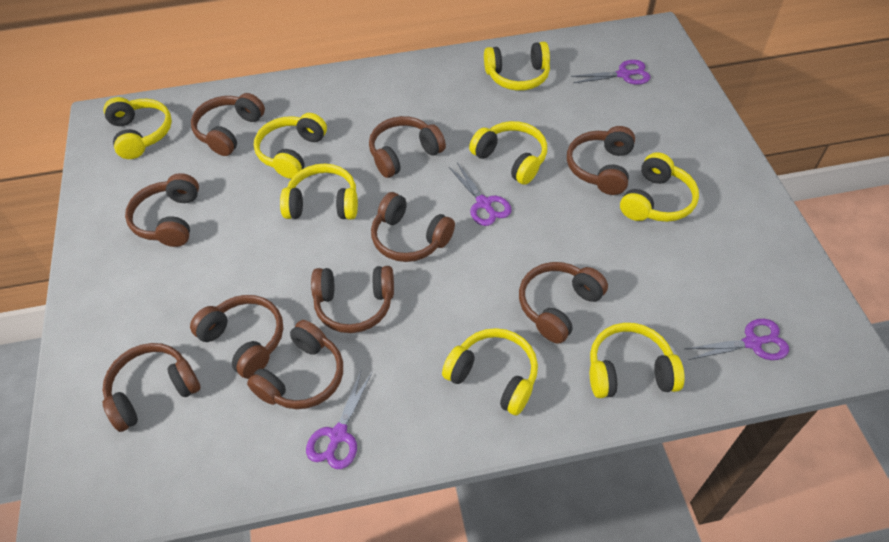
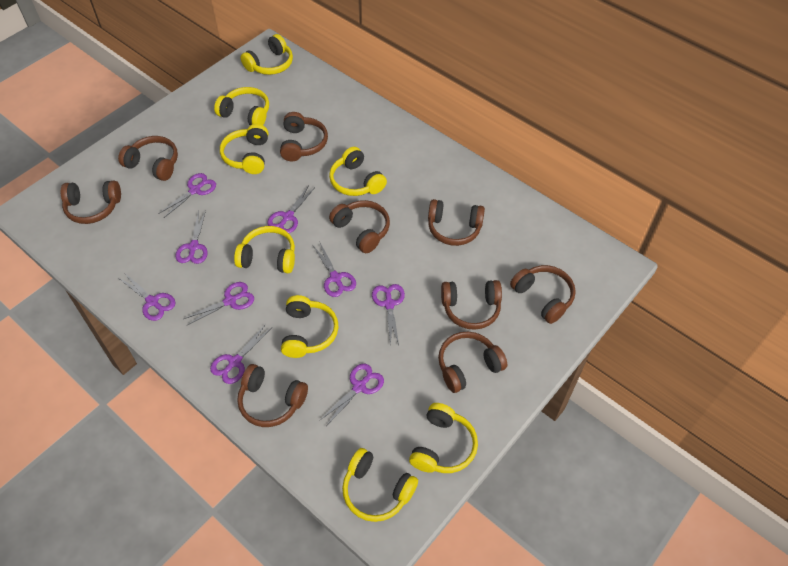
brown headphones: [103,343,201,432] [125,173,199,247] [190,295,283,379] [191,93,265,156] [247,320,343,409] [311,266,394,333] [369,116,446,178] [371,192,455,262] [519,262,608,344] [567,126,635,195] = 10 -> [61,181,121,224] [118,136,178,181] [237,364,308,427] [280,112,328,161] [329,200,390,253] [428,199,485,246] [438,332,508,393] [441,280,502,330] [510,265,576,324] = 9
purple scissors: [306,371,372,469] [449,163,512,226] [571,60,650,84] [685,319,789,360] = 4 -> [119,273,175,321] [158,173,216,218] [175,210,208,264] [183,282,254,326] [210,324,271,384] [267,185,315,233] [313,241,356,297] [320,364,384,425] [372,284,405,345] = 9

